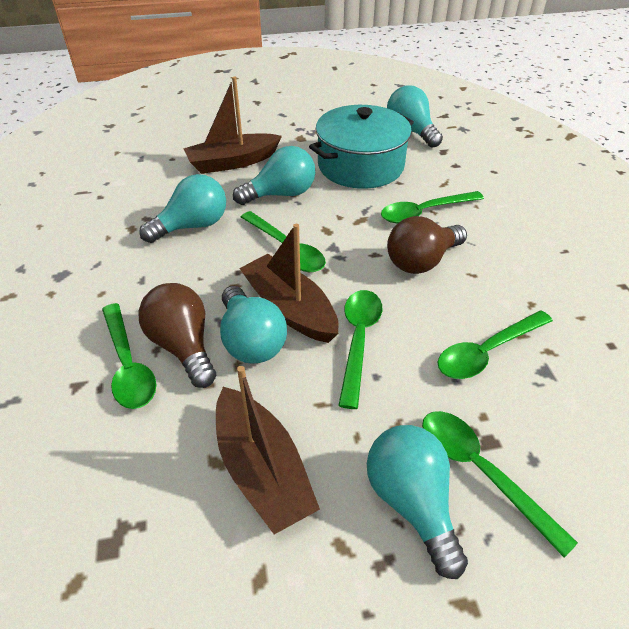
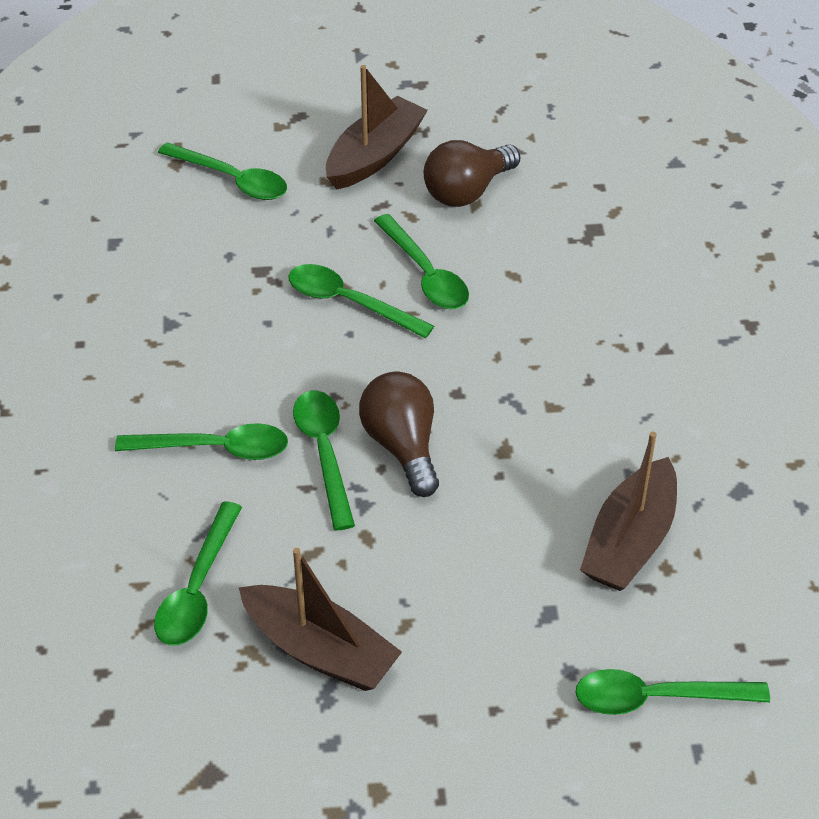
green spoon: [102,303,156,409] [241,211,326,272] [338,290,382,409] [381,191,484,223] [422,411,578,558] [438,310,553,379] = 6 -> [115,423,288,460] [154,501,242,646] [158,142,287,200] [288,264,434,338] [293,391,355,530] [374,214,469,309] [575,669,770,715] = 7
turquoise light bulb: [139,174,226,243] [220,286,287,364] [233,146,315,205] [367,425,468,579] [387,85,443,148] = 5 -> none = 0
turquoise pot: [309,105,414,189] = 1 -> none = 0

